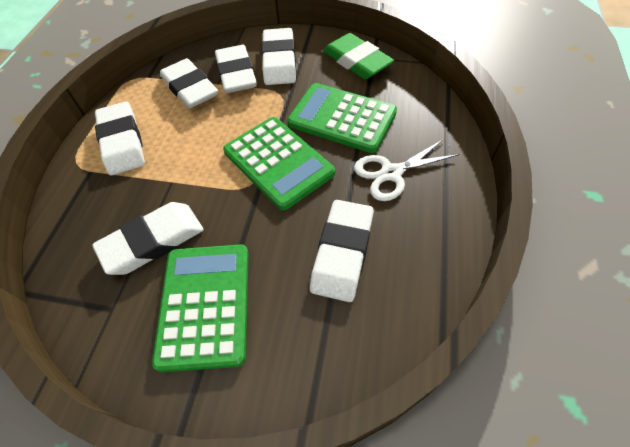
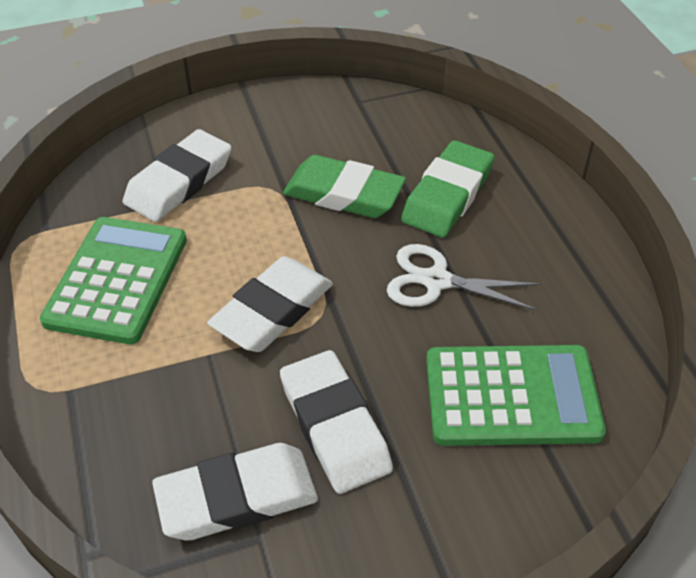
green calculator: [152,244,249,372] [223,117,335,210] [287,83,397,153] = 3 -> [40,217,187,344] [426,345,606,446] = 2
green eraser: [323,33,394,79] = 1 -> [283,155,406,218] [401,140,495,238] = 2
white eraser: [92,202,204,275] [95,102,145,175] [160,58,218,109] [215,45,257,93] [262,28,296,85] [310,200,374,302] = 6 -> [123,129,232,222] [152,443,318,541] [207,256,333,352] [280,350,393,494] = 4

